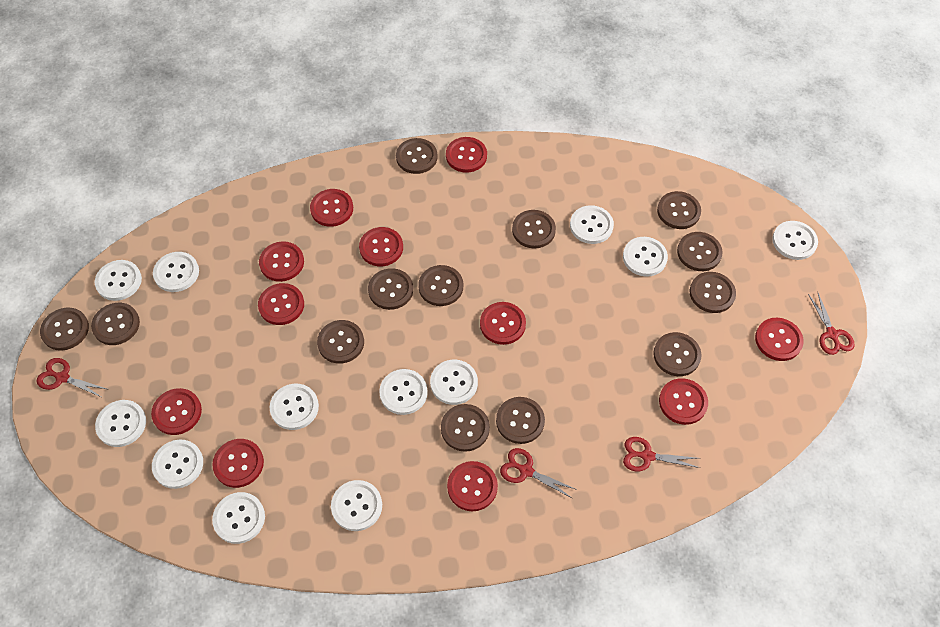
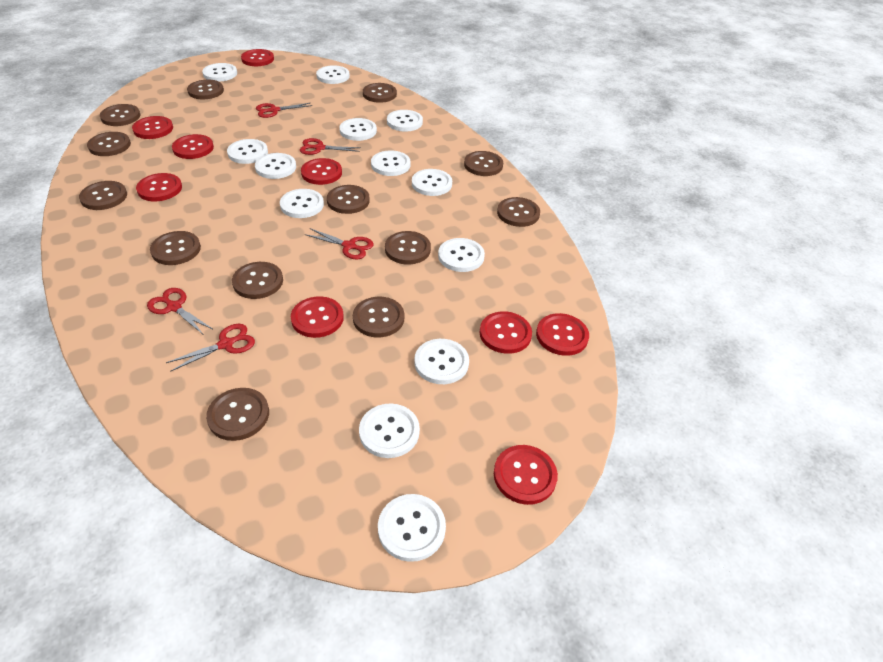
red button: [151,388,202,435] [212,439,264,488] [258,283,304,325] [259,241,304,282] [310,189,353,227] [359,227,403,266] [446,137,487,173] [447,461,498,511] [480,302,526,345] [659,378,708,425] [755,318,804,361] = 11 -> [132,116,173,139] [136,173,182,201] [172,134,214,159] [241,49,274,66] [291,296,344,338] [301,158,342,185] [480,311,532,354] [494,445,558,505] [536,313,589,356] = 9
red scissors: [36,358,107,398] [500,448,577,499] [623,437,700,471] [808,291,854,355] = 4 -> [147,288,213,334] [166,324,255,372] [256,103,313,118] [300,138,361,155] [305,228,374,259] = 5
white button: [95,260,142,301] [95,400,146,447] [152,440,203,489] [153,252,199,292] [212,492,265,544] [269,384,319,430] [331,480,382,531] [379,369,428,415] [430,360,478,405] [570,205,614,244] [623,237,668,277] [772,221,818,260] = 12 -> [202,63,237,81] [227,139,268,164] [255,153,296,179] [280,189,324,218] [316,65,350,84] [339,118,377,141] [359,403,420,458] [371,151,410,176] [378,494,446,562] [387,110,423,132] [412,169,452,196] [415,339,469,384] [438,238,485,272] = 13

